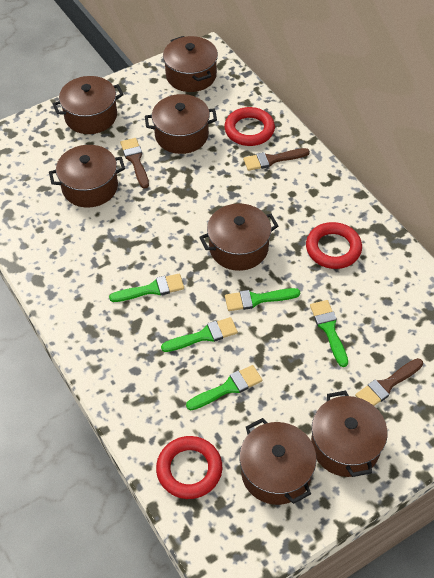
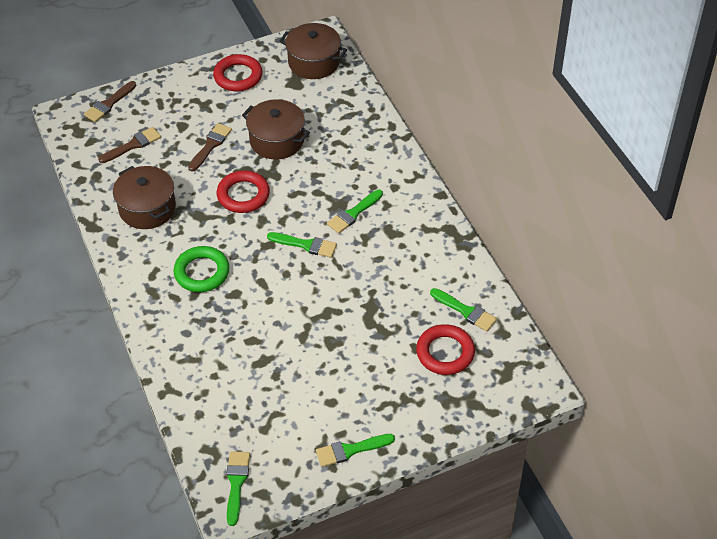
brown pot: [49,145,125,208] [52,76,124,134] [145,94,217,154] [163,36,218,92] [199,203,278,271] [239,418,317,505] [311,391,388,477] = 7 -> [113,166,176,229] [242,99,310,160] [280,23,347,79] = 3
green ring: none = 0 -> [174,246,229,292] = 1

